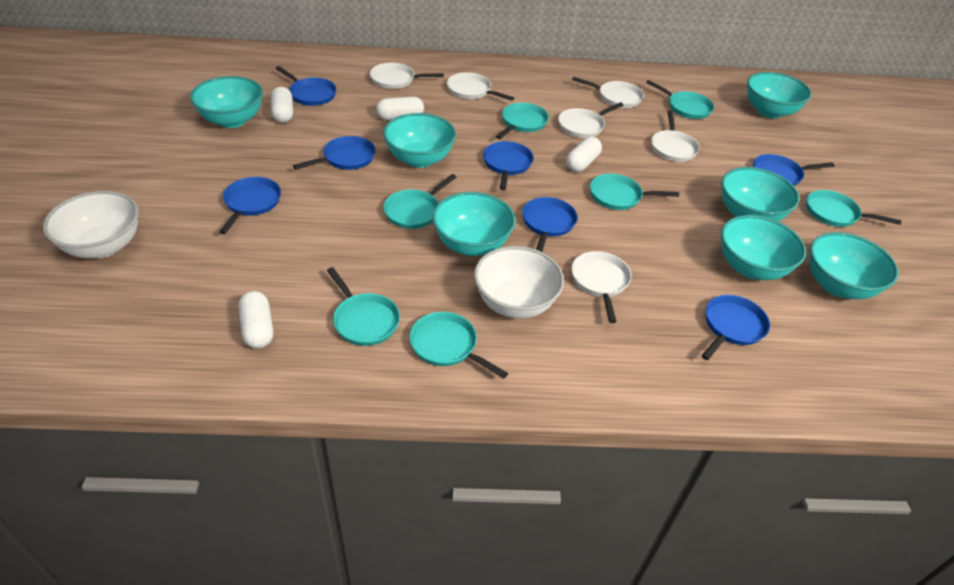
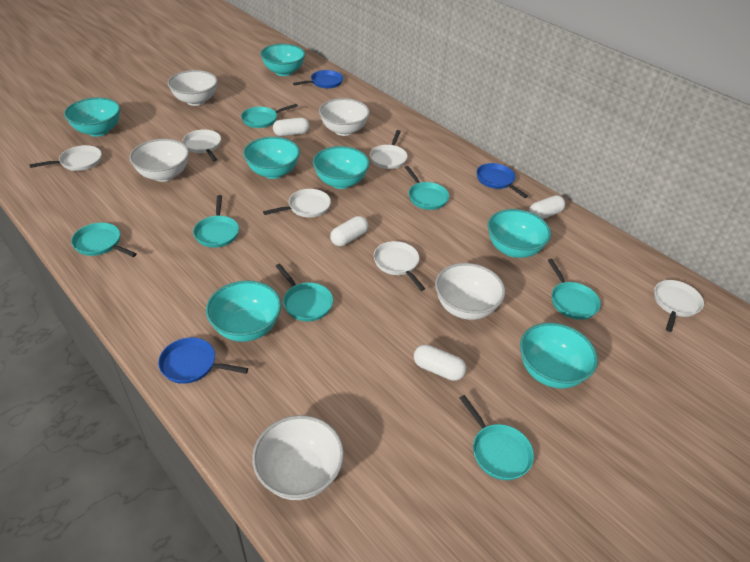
blue pan: [219,177,281,234] [275,66,336,106] [293,136,376,170] [483,141,534,190] [522,197,578,252] [701,295,770,360] [753,154,835,186] = 7 -> [158,337,248,384] [293,70,343,88] [477,163,528,198] = 3
white bowl: [43,191,139,258] [474,246,564,319] = 2 -> [129,139,189,182] [168,70,218,106] [252,415,344,500] [319,98,370,136] [435,263,505,320] = 5

